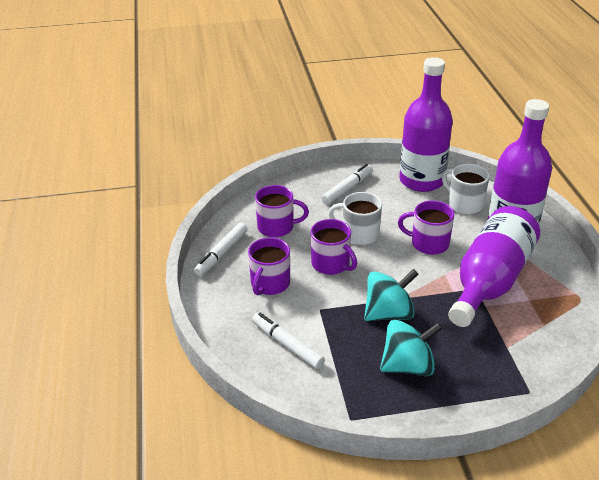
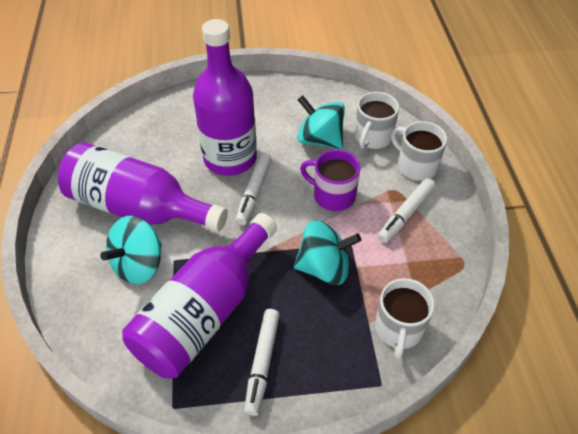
purple mug: [248,237,290,295] [255,185,309,237] [311,219,357,275] [398,201,454,255] = 4 -> [300,150,360,211] = 1
turquoise spinning top: [364,269,418,321] [380,320,443,376] = 2 -> [100,216,162,284] [294,221,361,285] [297,95,345,149] = 3
white mug: [328,192,382,245] [442,164,490,214] = 2 -> [355,92,399,149] [375,278,435,360] [391,121,447,181] = 3

